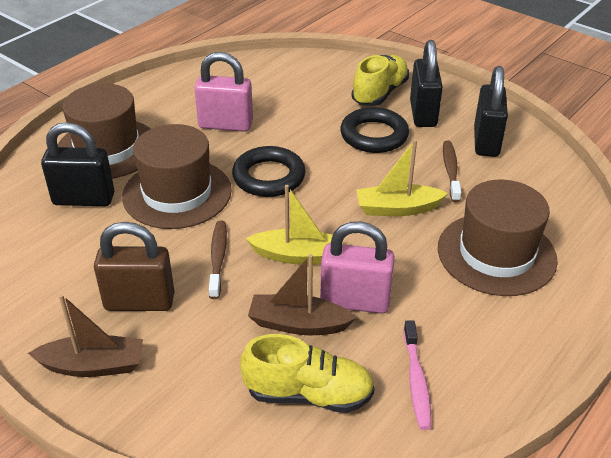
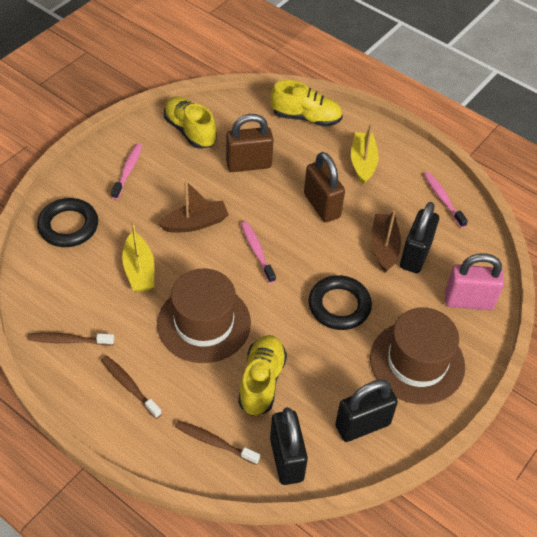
brown hat: [58,83,150,179] [122,124,232,229] [438,180,558,296] = 3 -> [157,268,251,363] [370,308,465,404] = 2
brown padlock: [94,222,175,311] = 1 -> [226,114,274,172] [304,152,345,222] = 2
brown toothbrush: [209,221,227,299] [443,141,461,202] = 2 -> [27,332,114,346] [101,355,162,419] [175,420,260,465] = 3
pink padlock: [194,52,253,132] [320,221,395,314] = 2 -> [445,253,504,310] = 1
pink toothbrush: [404,320,431,430] = 1 -> [111,143,142,199] [241,221,276,283] [424,172,468,228] = 3
yellow shoe: [240,334,375,413] [352,55,409,106] = 2 -> [164,97,217,149] [238,335,287,416] [271,80,343,127] = 3

